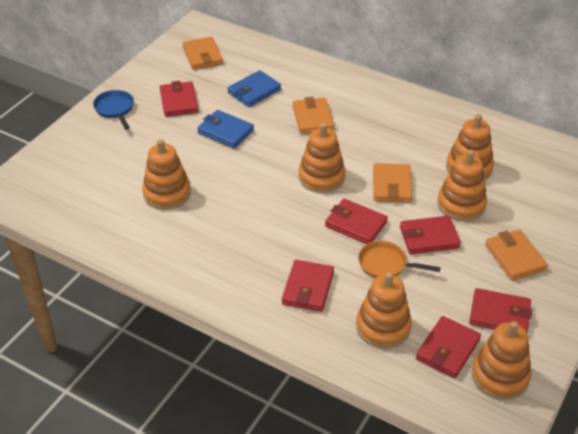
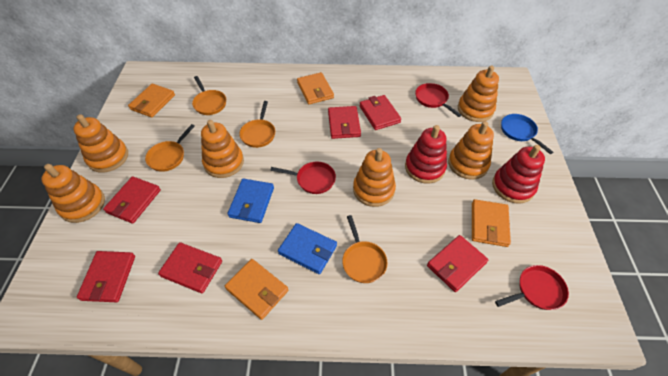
orange pan: [358,241,441,278] = 1 -> [145,124,195,172] [192,76,226,115] [239,101,275,148] [342,215,387,283] = 4
red pan: none = 0 -> [270,162,336,194] [415,83,461,117] [495,265,569,310] = 3
red stacking toy: none = 0 -> [405,125,447,184] [492,145,545,204] = 2

